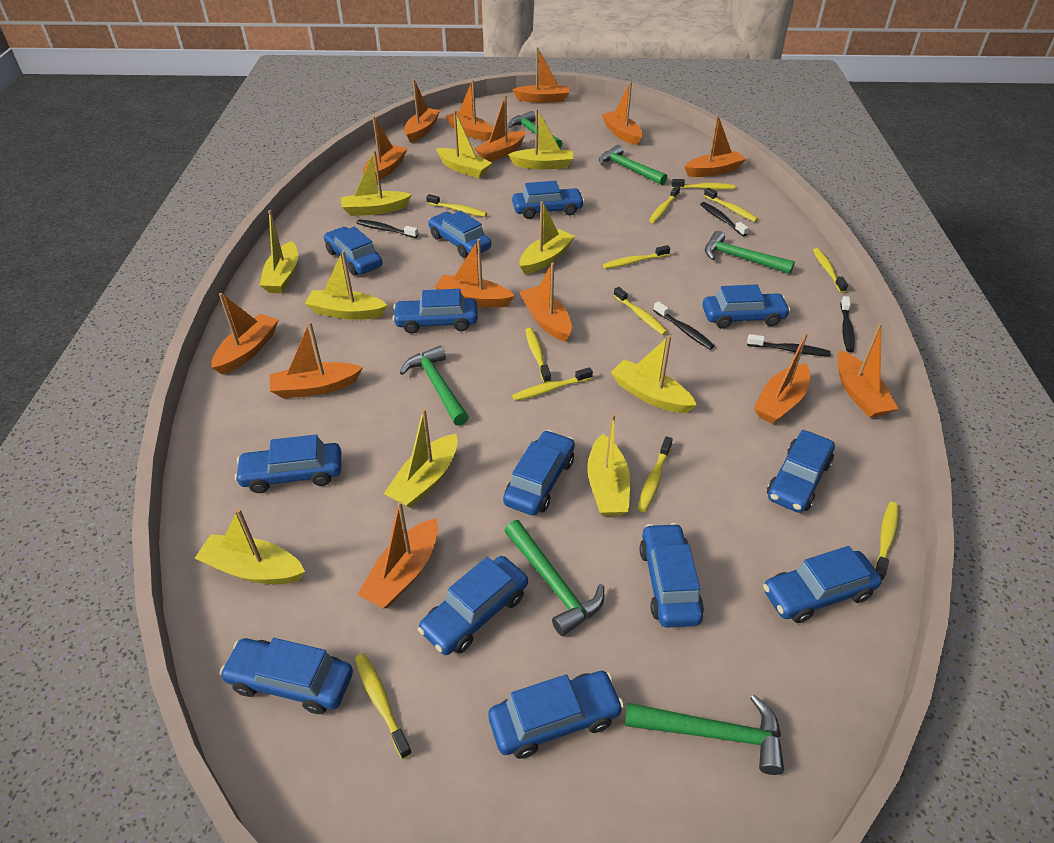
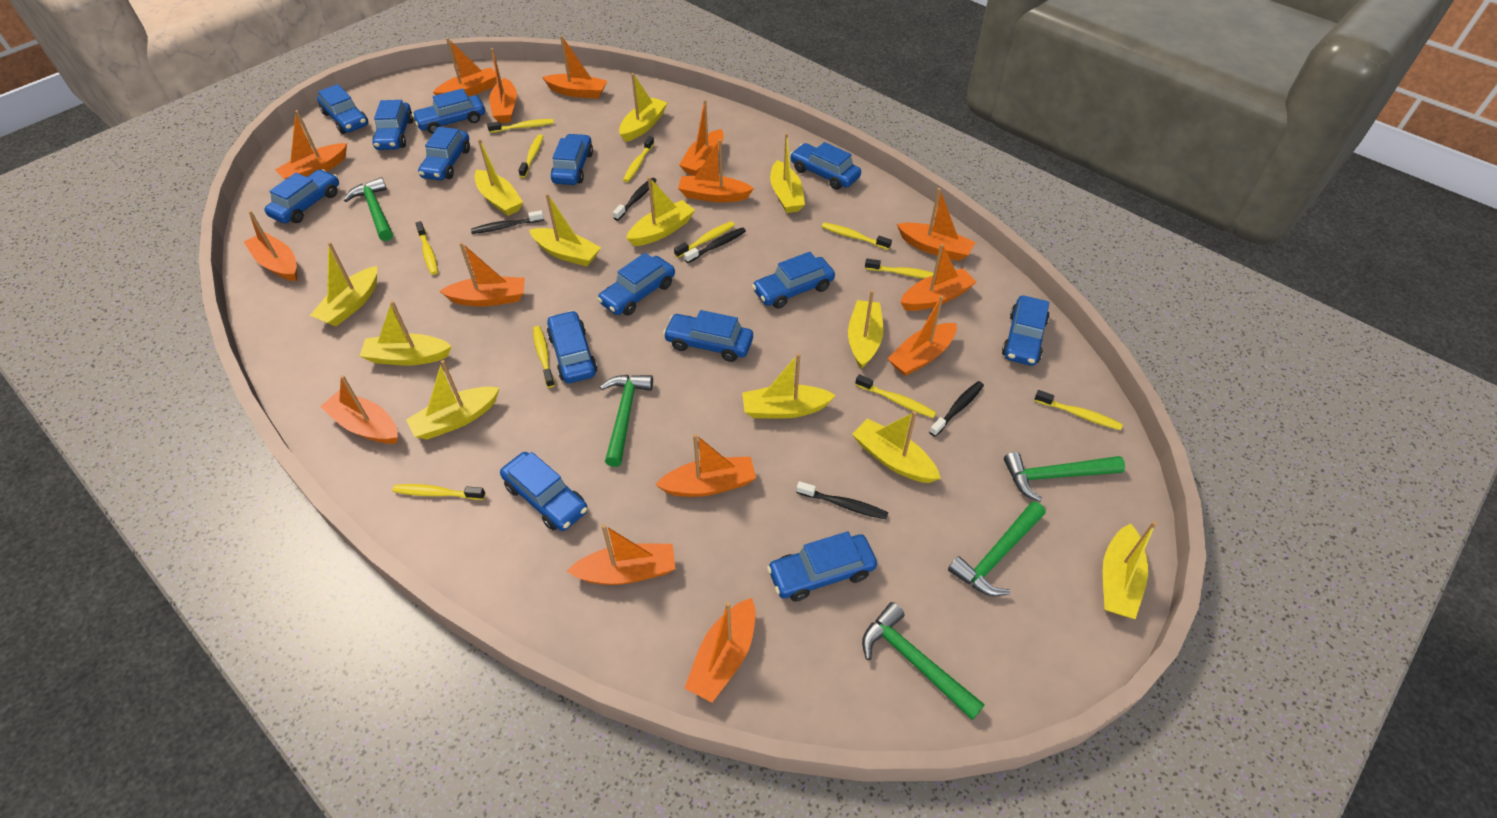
blue car: [220,638,353,714] [235,435,341,493] [324,227,382,276] [392,289,478,334] [418,556,528,655] [428,211,491,258] [488,671,624,759] [503,430,575,516] [512,181,585,219] [639,523,704,628] [703,284,791,329] [763,546,882,623] [767,430,835,513] = 13 -> [264,169,339,223] [317,84,368,134] [372,100,414,150] [412,88,485,134] [418,127,470,180] [500,452,588,531] [547,310,597,383] [551,134,593,185] [597,253,675,316] [663,310,753,362] [752,252,835,309] [767,531,877,602] [790,142,861,190] [1002,296,1050,366] = 14
green hammer: [400,346,469,426] [504,520,604,636] [508,111,563,148] [599,145,667,185] [625,695,784,775] [705,231,795,274] = 6 -> [344,177,393,241] [600,375,653,467] [862,602,985,720] [948,501,1046,597] [1004,452,1125,502] = 5
orange boat: [211,293,278,375] [269,322,363,398] [357,501,438,608] [363,116,407,181] [404,79,440,143] [435,239,515,308] [445,80,493,141] [474,95,526,162] [512,47,569,103] [520,263,572,342] [602,82,643,145] [684,115,746,177] [754,332,810,424] [837,323,898,418] = 14 -> [244,211,297,281] [275,110,347,180] [320,375,398,444] [433,38,497,97] [440,242,525,306] [489,48,517,123] [542,35,607,99] [567,524,675,585] [655,434,756,497] [678,139,754,202] [679,99,724,176] [685,598,755,702] [887,295,957,376] [897,188,975,261] [900,244,976,311] = 15
yellow boat: [195,509,305,584] [259,210,298,293] [304,251,388,320] [341,150,412,216] [384,409,458,508] [436,110,492,178] [508,109,573,169] [519,201,575,274] [587,414,630,516] [611,335,697,413] = 10 -> [310,242,377,327] [360,301,452,366] [406,360,500,440] [474,139,523,216] [529,194,601,266] [619,73,667,142] [626,177,695,246] [742,353,836,419] [770,133,805,213] [848,290,883,369] [852,411,941,483] [1103,521,1157,619] = 12
yellow toothbrush: [355,653,412,759] [426,194,487,217] [512,367,593,401] [526,328,551,383] [603,245,670,269] [613,287,668,335] [638,436,673,512] [649,186,680,223] [671,179,735,189] [704,188,758,222] [813,248,848,293] [874,502,899,581] = 12 -> [392,484,485,500] [415,221,438,275] [487,119,554,133] [518,134,543,178] [533,326,555,388] [623,136,654,182] [674,221,735,258] [822,222,892,250] [855,374,936,418] [865,258,934,279] [1034,390,1123,430] = 11

